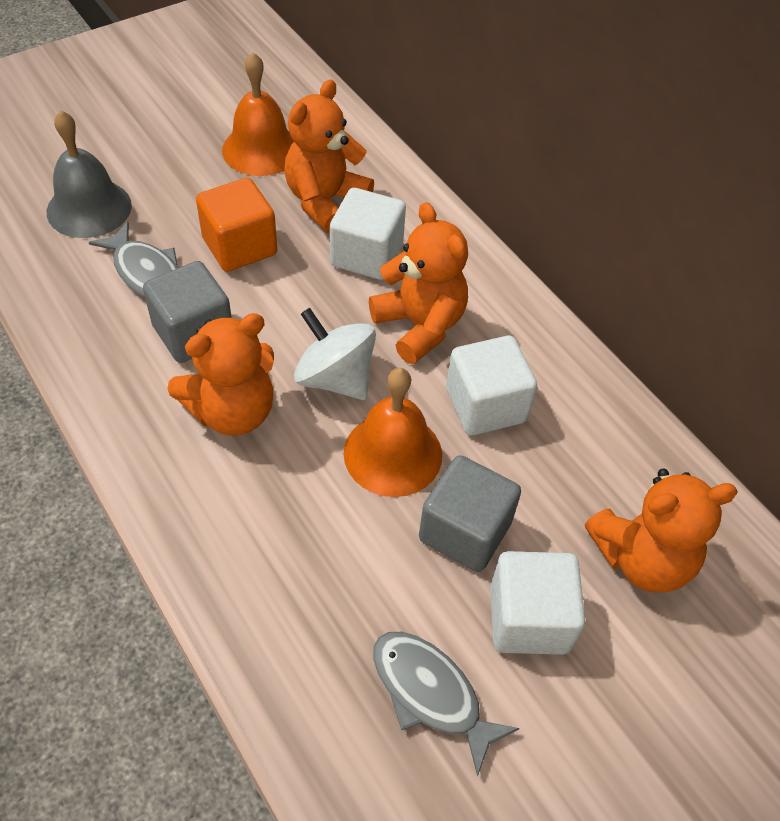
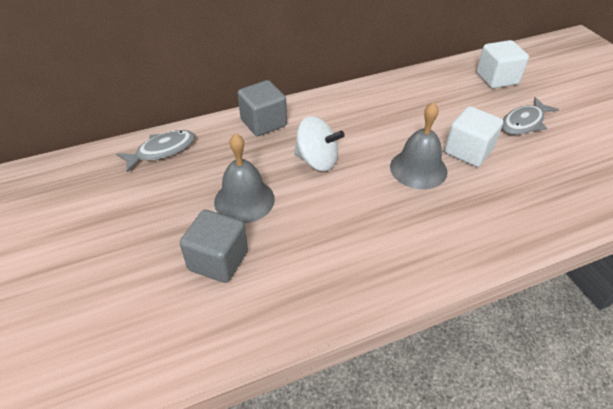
grey bell: [47,111,132,238] = 1 -> [214,133,275,223] [390,102,447,189] = 2
orange bell: [222,52,294,176] [344,368,442,497] = 2 -> none = 0
orange cube: [196,178,277,272] = 1 -> none = 0
orange teddy bear: [167,313,274,436] [284,80,374,233] [369,202,468,364] [585,469,738,593] = 4 -> none = 0
white cube: [330,188,406,280] [446,336,537,435] [490,551,585,655] = 3 -> [445,106,503,167] [477,40,529,89] = 2

